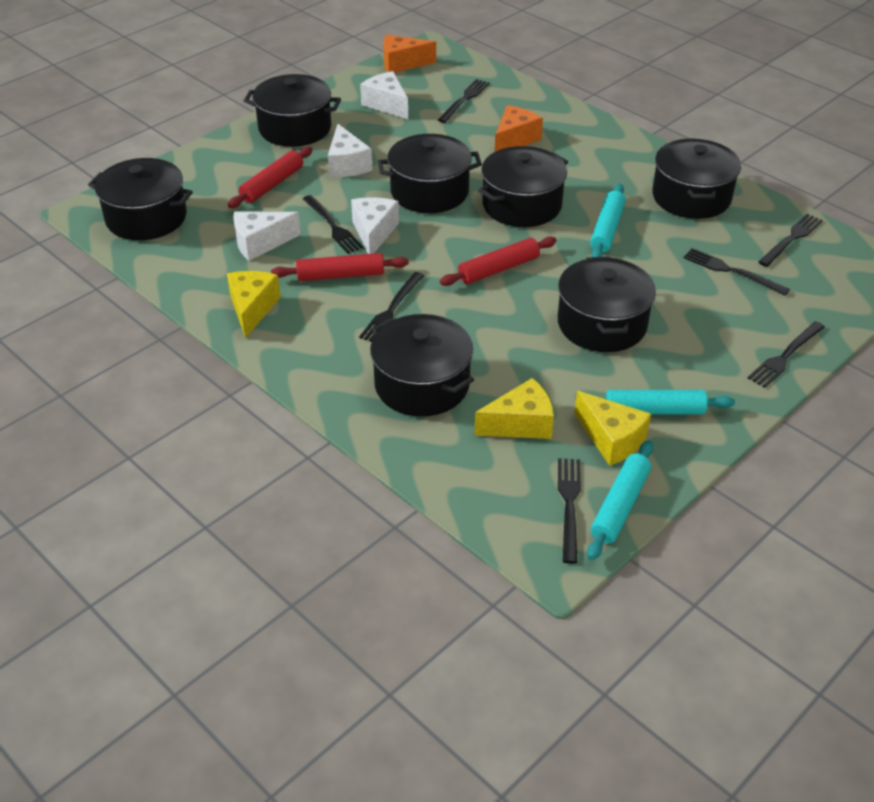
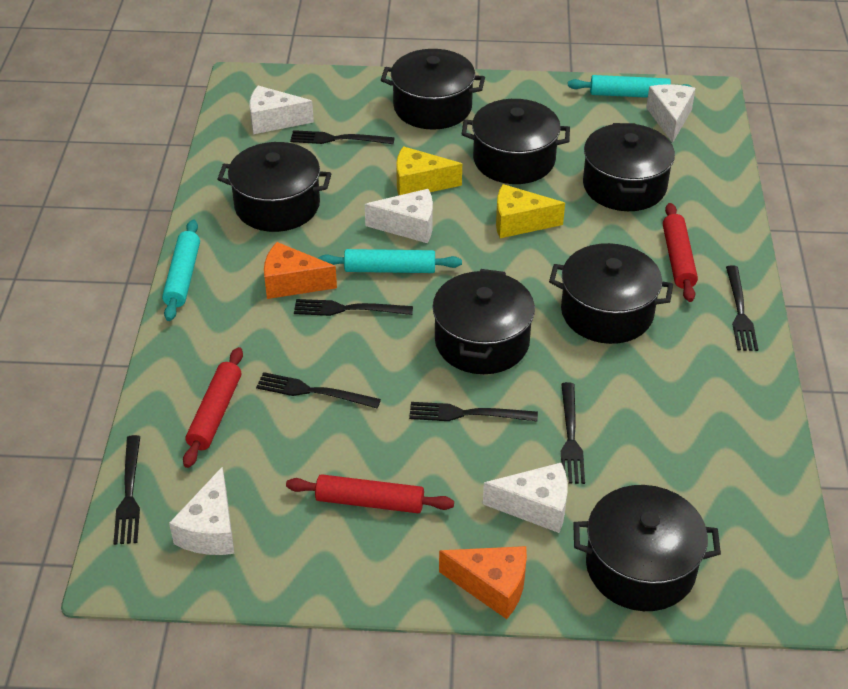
white cheese: [233,211,301,261] [328,124,373,177] [351,197,399,254] [360,71,408,119] = 4 -> [169,466,234,555] [250,86,314,134] [365,189,433,243] [483,463,568,533] [646,84,696,143] = 5
yellow cheese: [227,271,281,338] [474,378,554,439] [574,391,651,466] = 3 -> [396,146,462,195] [496,184,565,238] = 2

